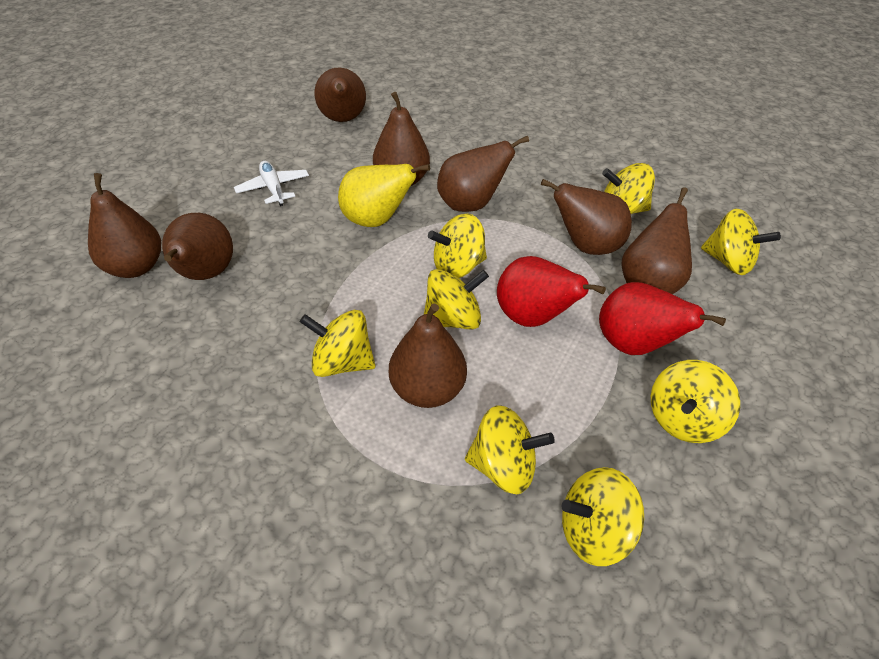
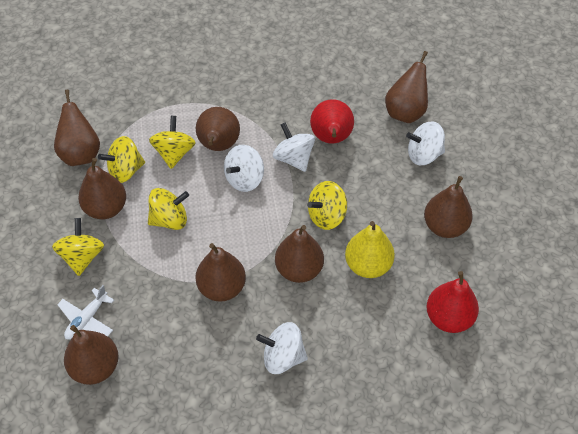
white spinning top: none = 0 -> [224,145,264,192] [256,322,308,374] [273,122,315,172] [406,121,445,165] = 4
yellow spinning top: [300,310,376,377] [424,269,489,330] [428,214,487,278] [465,405,555,494] [562,467,644,566] [602,163,655,214] [651,360,740,443] [701,209,781,275] = 8 -> [52,218,104,276] [98,136,145,183] [148,188,189,230] [149,116,196,169] [307,181,347,230] = 5

